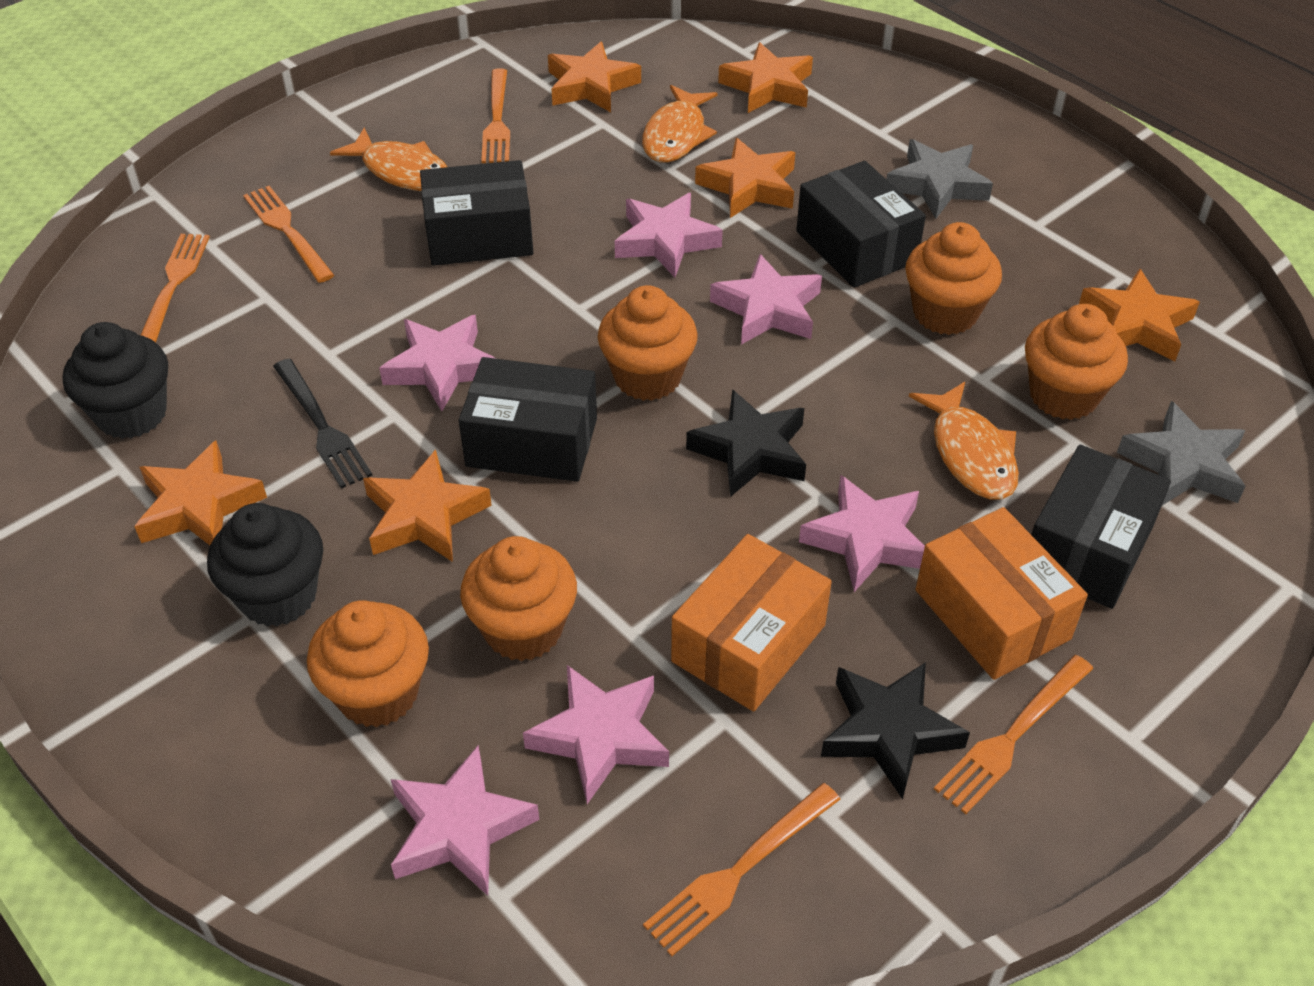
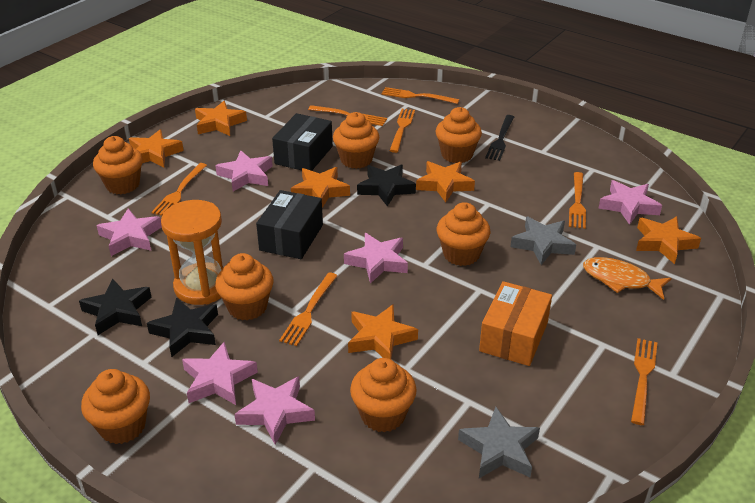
black box: [420,160,533,266] [459,357,597,482] [796,161,926,288] [1031,445,1171,609] = 4 -> [256,190,323,259] [272,113,333,171] = 2
black cupcake: [63,322,168,439] [207,503,323,626] = 2 -> none = 0
black star: [686,389,806,497] [821,662,970,799] = 2 -> [79,278,152,335] [147,298,218,357] [357,165,416,207] = 3
orange box: [671,534,832,711] [916,507,1088,680] = 2 -> [479,281,552,366] = 1
orange cupcake: [307,600,429,728] [460,536,577,661] [598,285,698,401] [905,222,1002,335] [1025,304,1128,420] = 5 -> [81,369,150,444] [93,136,143,194] [215,253,274,320] [333,112,379,169] [350,358,417,432] [436,107,482,163] [437,202,490,266] = 7
orange fish: [330,128,447,191] [642,85,717,162] [909,382,1019,499] = 3 -> [583,257,672,300] = 1
orange fork: [141,234,210,343] [243,186,334,283] [481,68,510,163] [643,783,840,956] [934,655,1094,814] = 5 -> [151,163,207,216] [279,272,338,346] [308,105,387,126] [381,87,460,104] [390,109,415,153] [569,172,586,229] [631,338,657,425] = 7
orange hourglass: none = 0 -> [161,200,224,305] = 1

